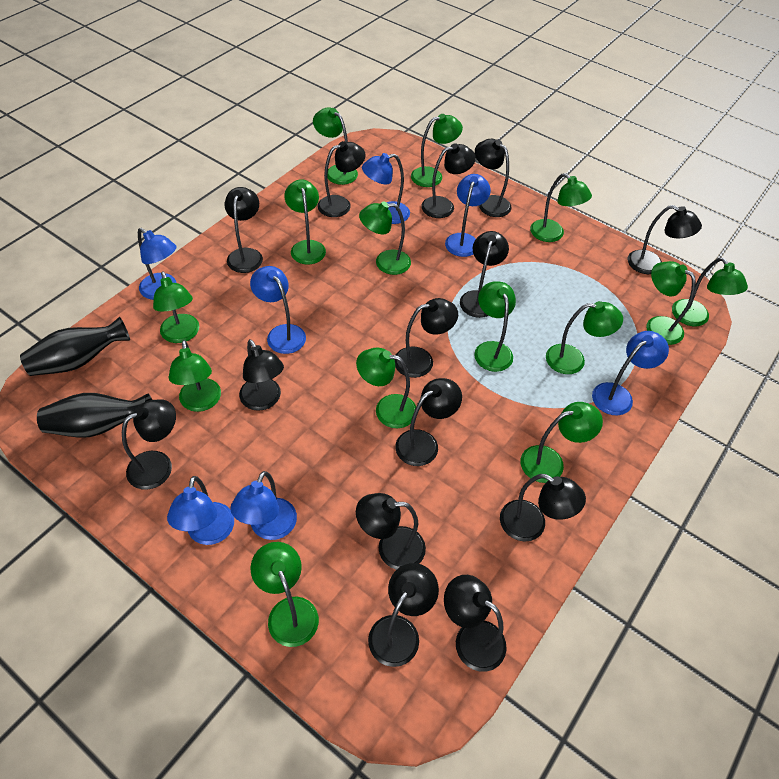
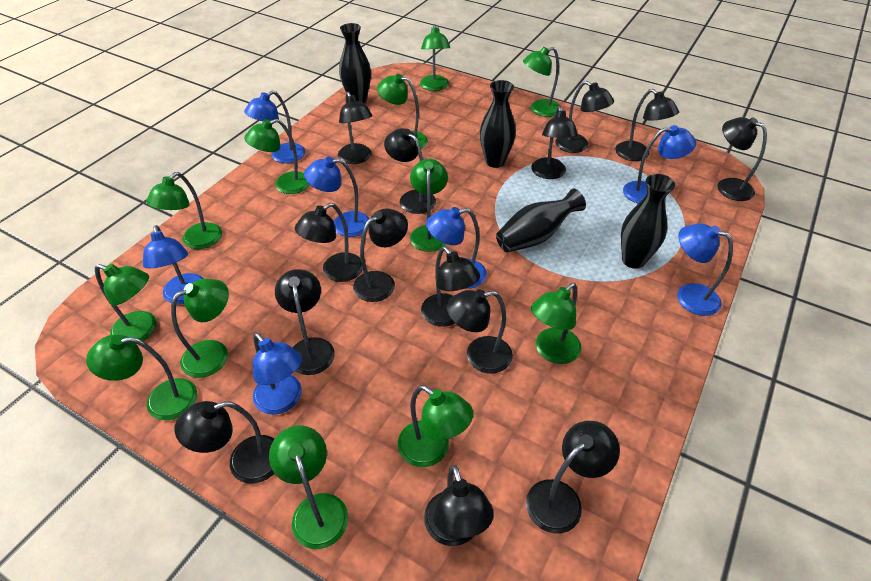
black vase: [20,317,130,376] [37,393,152,438] = 2 -> [339,23,371,103] [480,80,516,168] [496,189,586,252] [621,174,675,269] = 4
green lamp: [153,271,199,343] [169,340,221,412] [251,542,319,647] [284,179,326,265] [313,107,358,185] [356,348,416,428] [359,201,411,275] [411,114,463,187] [474,281,516,372] [520,402,603,483] [530,173,592,242] [546,301,623,374] [646,261,696,345] [672,257,748,326] = 14 -> [86,334,197,420] [95,264,157,344] [146,172,222,249] [171,279,229,378] [244,119,310,194] [269,426,348,549] [377,74,428,149] [398,385,473,467] [410,159,448,252] [420,24,450,91] [523,47,560,117] [531,283,581,364] = 12

